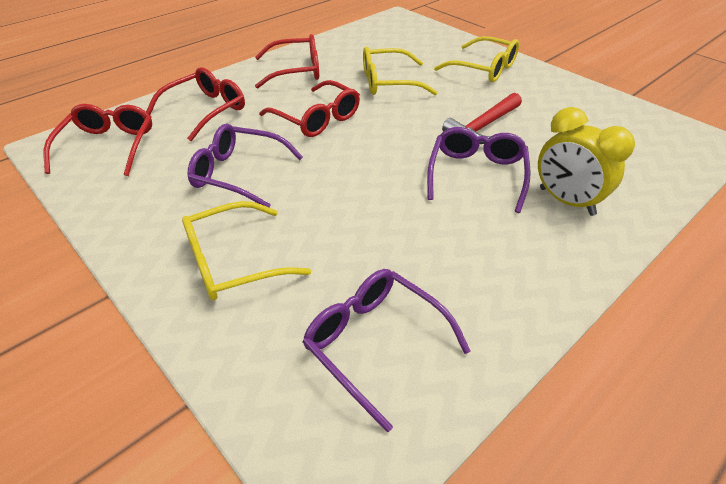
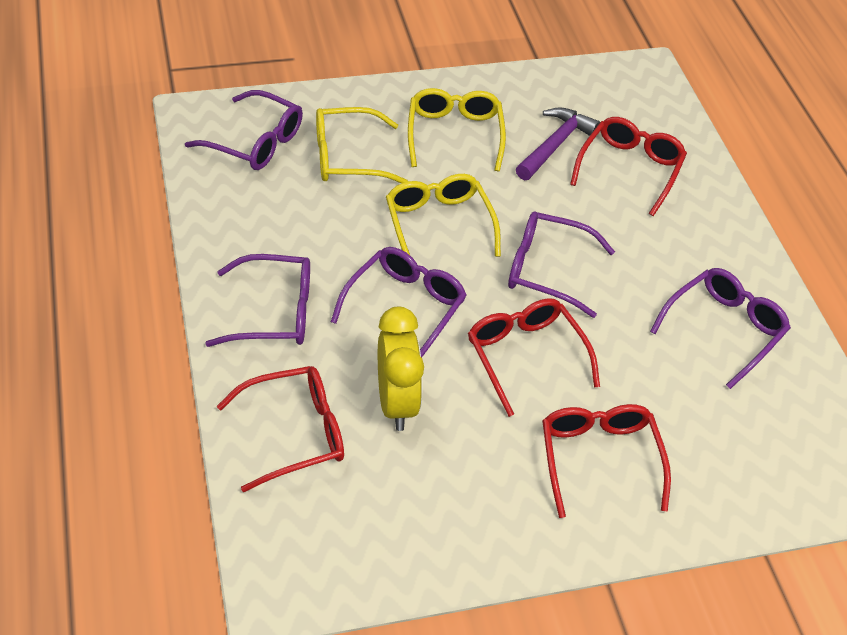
purple glasses: [187,124,303,207] [303,269,470,432] [427,127,531,213] = 3 -> [185,90,303,170] [205,254,310,347] [331,247,467,358] [508,211,615,318] [650,268,791,389] = 5
purple hammer: none = 0 -> [516,107,600,180] = 1
red hammer: [442,93,522,144] = 1 -> none = 0

